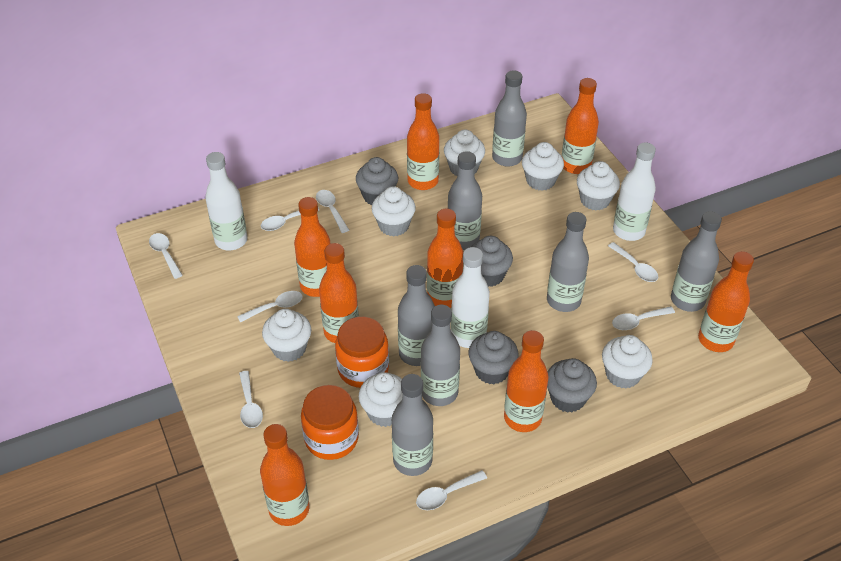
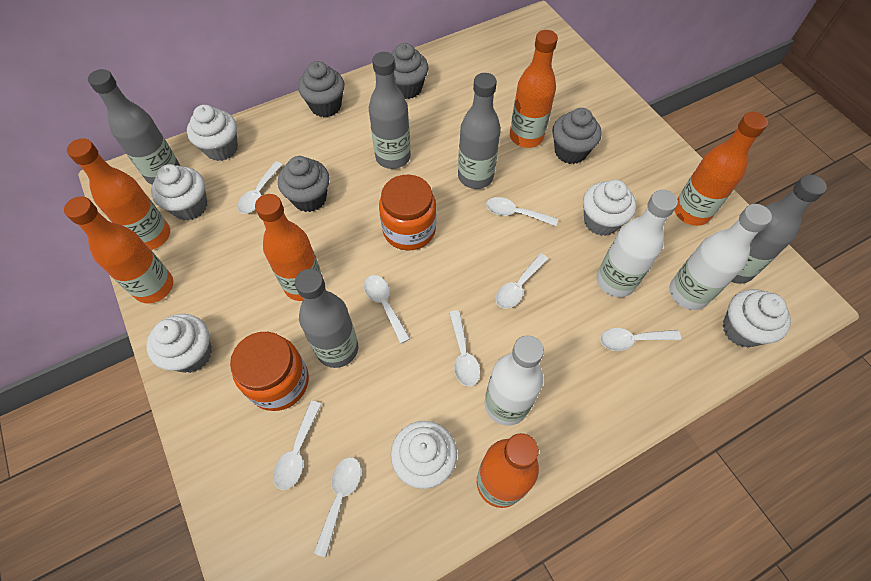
grey bottle: [392,374,433,476] [398,265,435,366] [421,305,460,406] [448,151,482,250] [492,70,527,167] [547,212,589,312] [671,211,722,312] = 7 -> [88,69,180,184] [295,269,358,368] [369,52,411,169] [458,73,501,189] [731,174,827,284] = 5
orange bottle: [260,424,309,526] [294,197,330,297] [319,243,359,343] [407,93,439,190] [427,209,463,308] [504,330,549,432] [562,78,599,174] [698,251,754,352] = 8 -> [64,196,173,303] [67,138,170,250] [255,194,323,301] [477,433,539,508] [510,30,558,148] [675,112,768,226] = 6
white cupcake: [262,309,311,362] [359,372,403,427] [372,186,416,236] [444,129,485,176] [522,142,564,191] [577,161,620,210] [602,335,653,389] = 7 -> [146,314,212,373] [151,164,207,220] [187,105,238,161] [391,421,457,489] [583,180,636,236] [723,289,791,348] = 6

